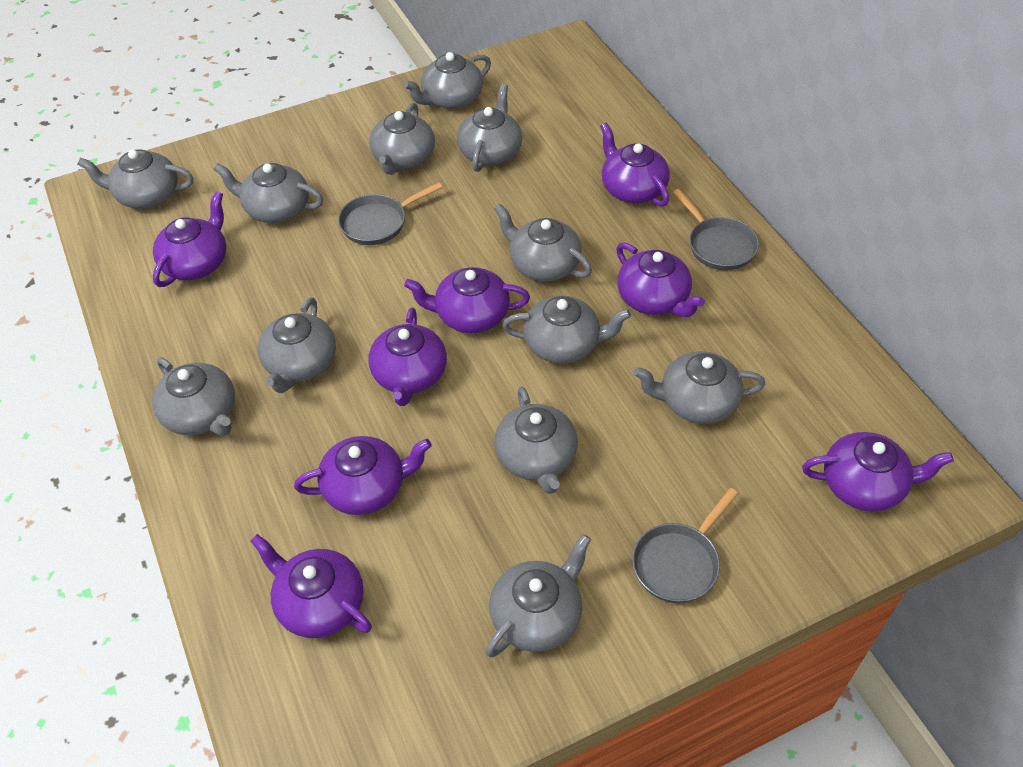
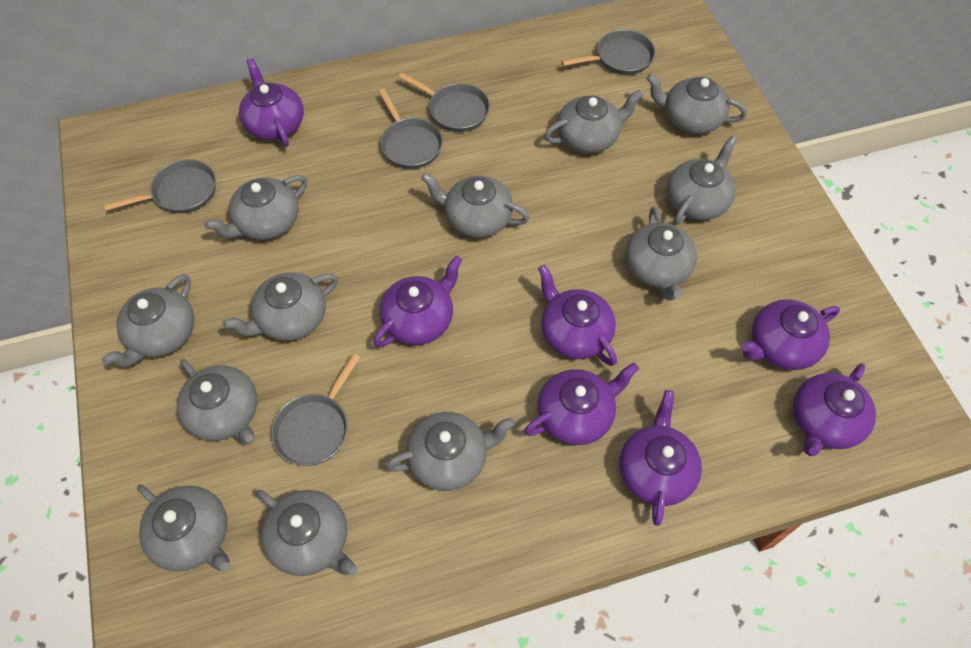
grey pan: [338,182,442,245] [632,488,738,603] [673,189,759,270] = 3 -> [104,159,216,213] [271,353,360,466] [378,89,443,169] [399,72,490,132] [561,30,655,75] = 5
purple teapot: [153,191,226,287] [251,534,372,638] [294,436,432,515] [368,307,447,406] [404,267,530,333] [600,122,670,207] [616,242,705,317] [802,432,954,512] = 8 -> [239,58,304,147] [374,256,462,348] [524,363,639,445] [538,265,617,366] [619,390,702,526] [741,299,840,370] [793,363,876,456] = 7

